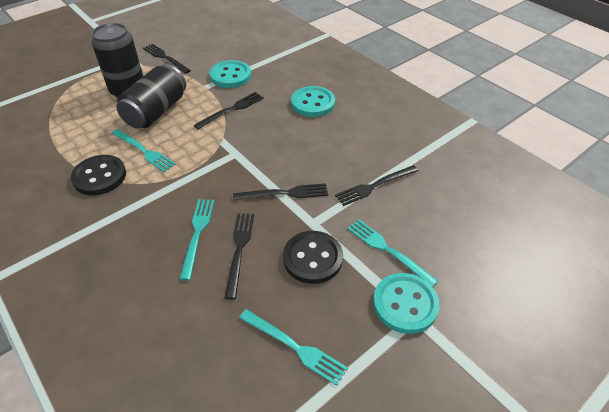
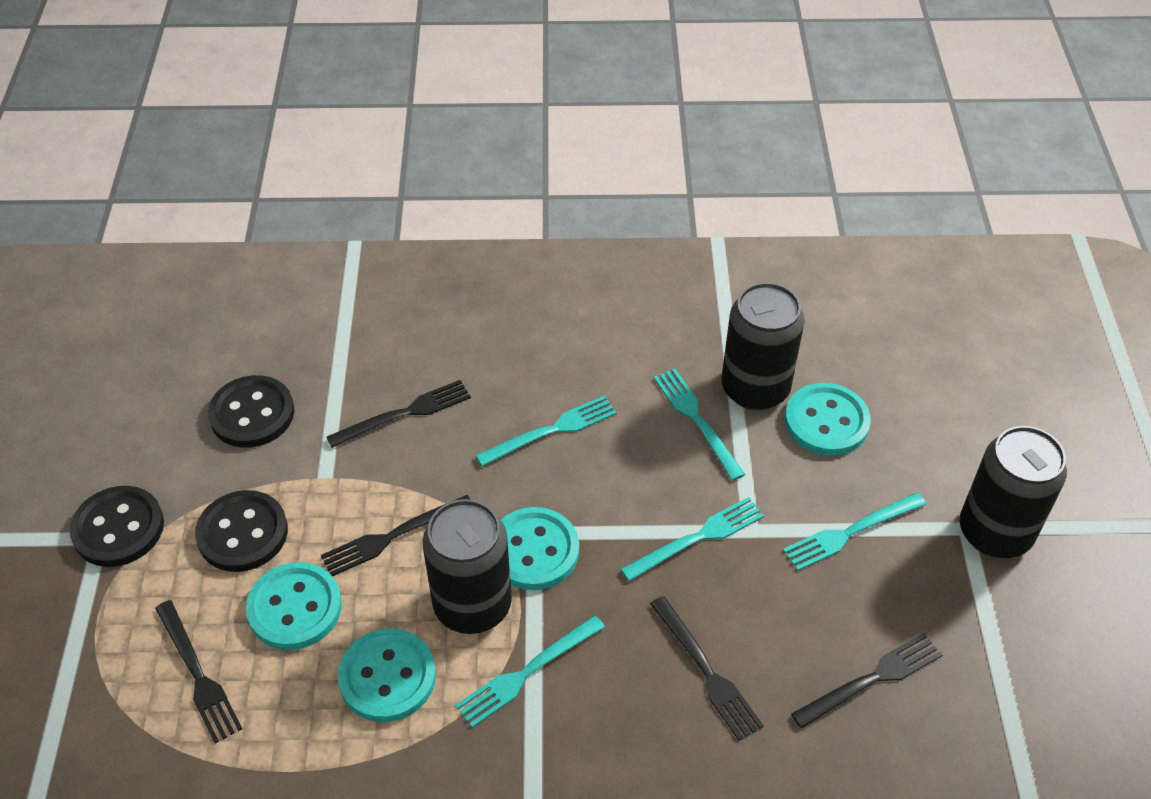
black button: [71,155,126,195] [283,231,343,284] = 2 -> [70,486,164,567] [195,490,288,572] [208,375,294,448] = 3
black can: [92,23,143,98] [116,64,186,128] = 2 -> [423,499,512,634] [721,282,805,410] [960,426,1067,558] = 3
turquoise button: [209,60,251,88] [291,86,335,117] [373,273,440,334] = 3 -> [246,562,342,650] [338,629,436,722] [501,507,579,590] [785,383,871,456] = 4
turquoise fork: [112,129,176,172] [179,199,214,281] [239,309,348,386] [347,219,438,287] = 4 -> [455,615,605,728] [475,395,617,466] [621,497,764,581] [654,369,745,481] [783,493,927,571] = 5

